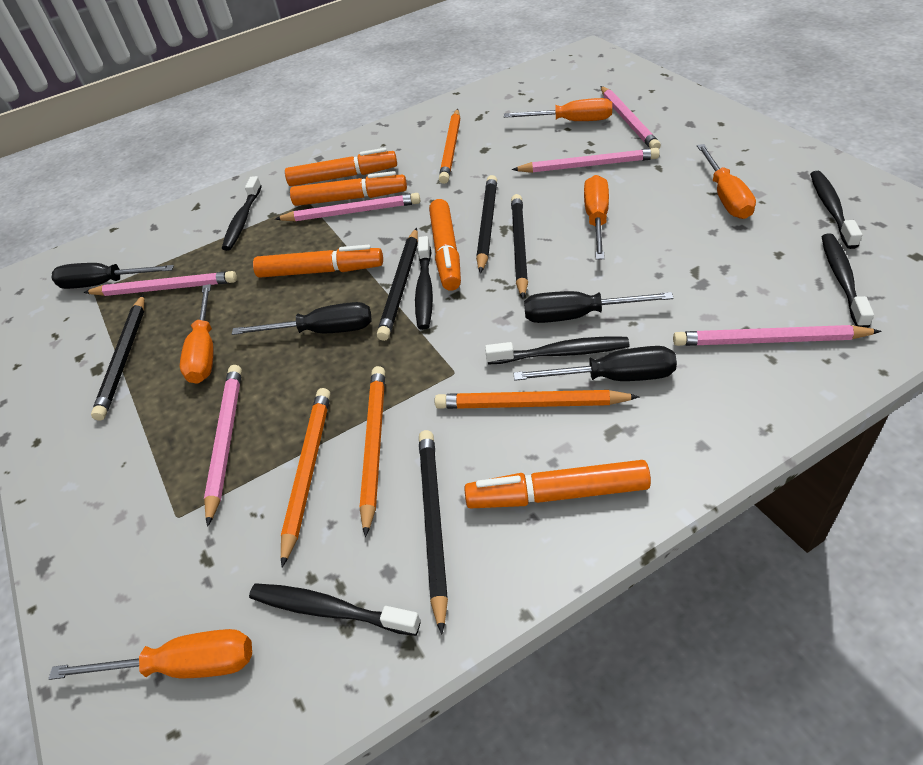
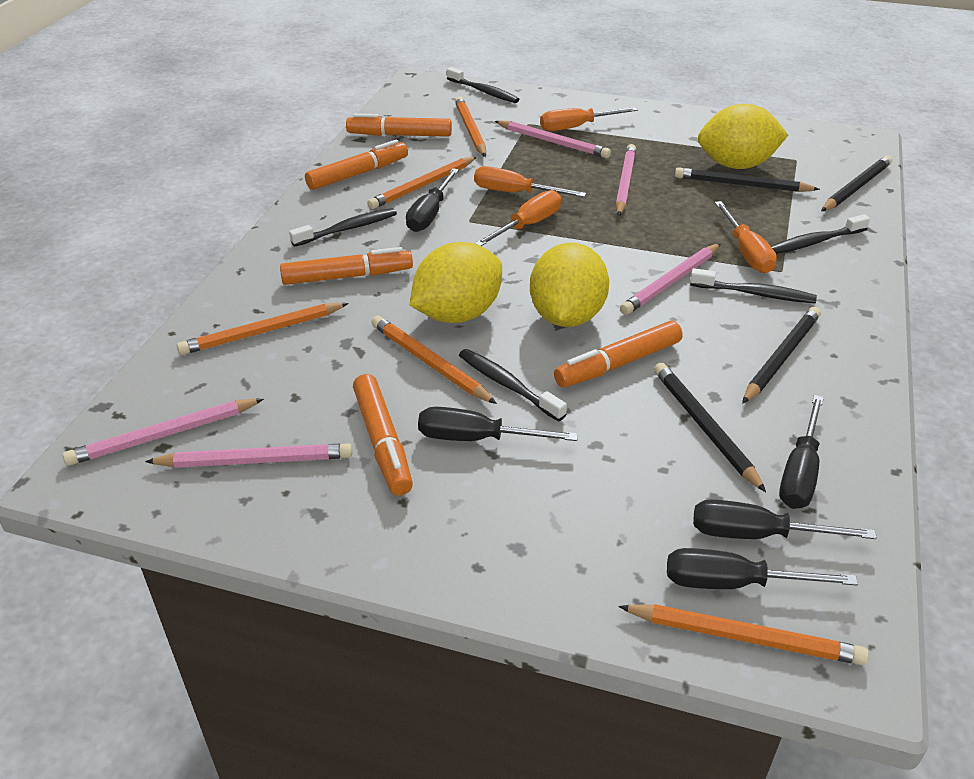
black pencil: [91,294,144,421] [377,228,418,341] [419,430,448,635] [476,175,497,273] [511,194,528,299] = 5 -> [654,363,766,492] [675,167,820,192] [742,307,821,404] [821,155,892,211] = 4
black screwdriver: [52,263,174,289] [232,302,372,335] [513,346,677,381] [524,291,674,323] = 4 -> [406,168,459,232] [418,407,578,441] [667,548,858,589] [693,500,877,539] [779,395,824,509] = 5
black toothbrush: [222,176,262,251] [249,583,421,636] [415,236,433,330] [485,337,629,365] [810,171,862,249] [821,233,874,328] = 6 -> [289,208,397,247] [447,67,519,103] [459,349,567,422] [690,268,817,303] [771,214,870,254] = 5
orange pencil: [281,388,330,568] [360,366,385,537] [435,390,640,409] [439,109,460,184] = 4 -> [177,303,349,355] [367,157,477,209] [371,315,497,404] [455,96,486,157] [618,604,869,665] = 5
orange screwdriver: [48,629,252,680] [180,284,214,384] [504,98,612,121] [584,175,609,260] [697,144,756,219] = 5 -> [474,166,586,197] [474,190,561,246] [540,107,638,131] [715,201,777,273] = 4
pink pencil: [83,271,237,296] [204,365,242,527] [275,193,420,221] [512,148,660,173] [601,86,661,149] [673,325,882,346] = 6 -> [63,399,264,466] [145,443,352,468] [495,121,611,158] [615,144,636,216] [620,243,721,315] = 5
yellow lemon: none = 0 -> [410,242,502,323] [530,243,609,327] [698,104,788,169] = 3

